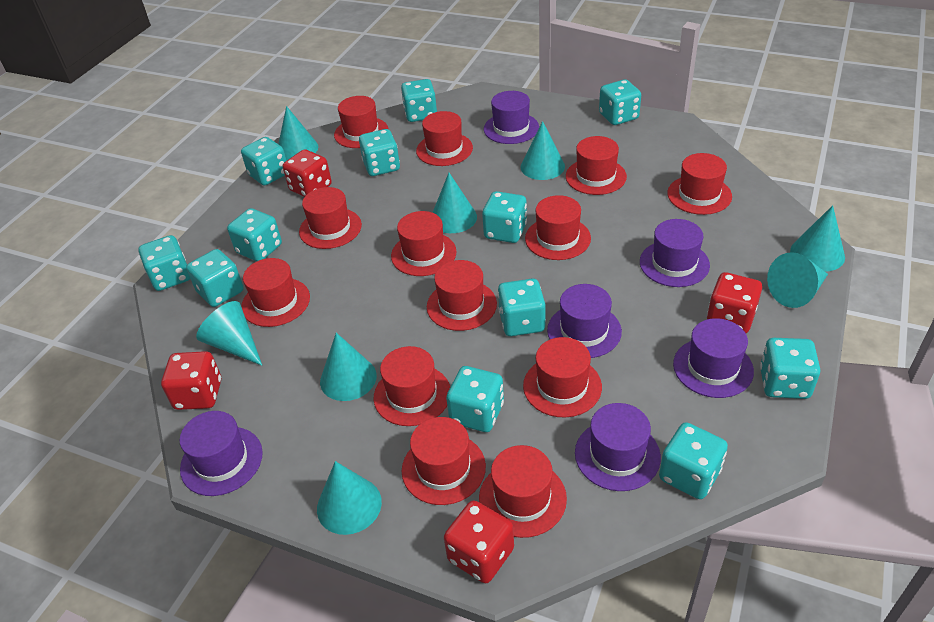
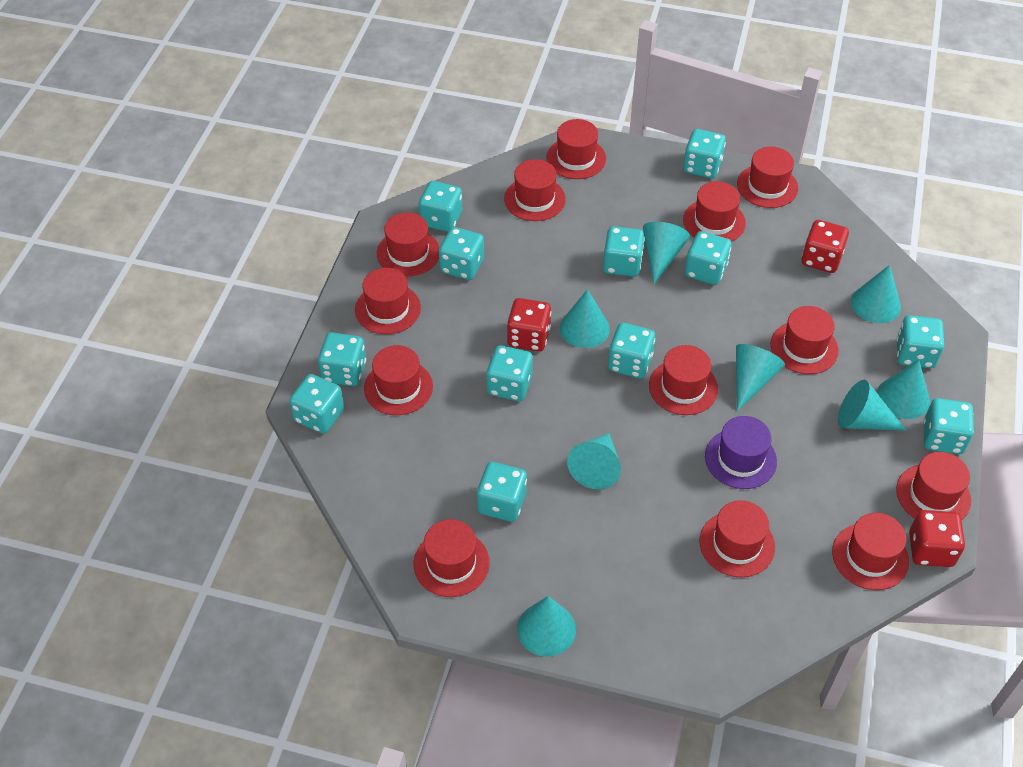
purple hat: [180,411,263,496] [484,91,539,144] [547,284,622,358] [575,403,661,491] [640,219,710,287] [673,318,754,398] = 6 -> [705,416,777,489] = 1
red dice: [161,351,221,410] [283,149,332,197] [444,500,514,583] [707,272,762,333] = 4 -> [507,298,551,352] [802,220,849,273] [909,510,965,567] = 3

